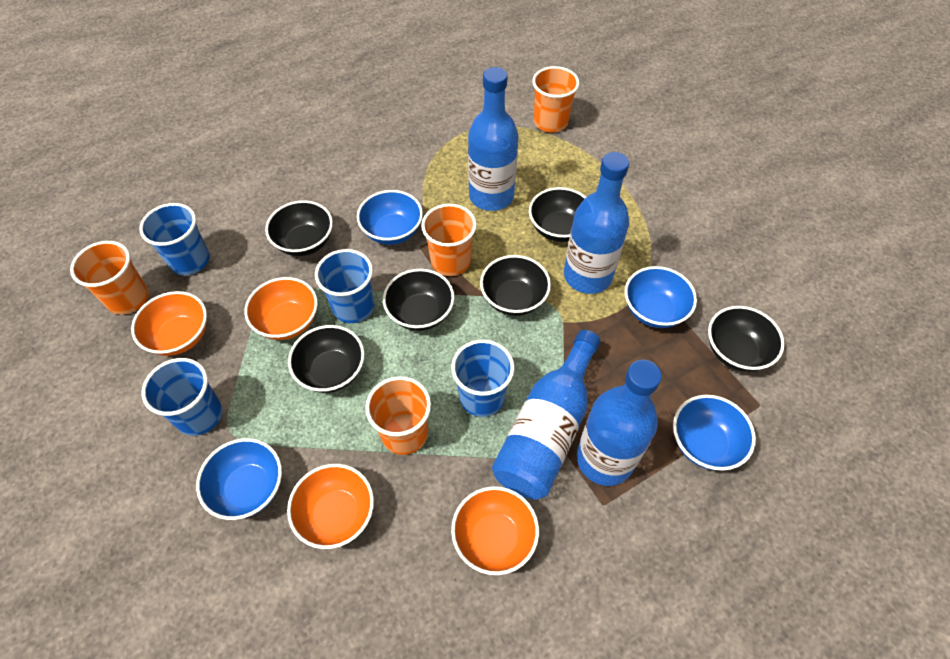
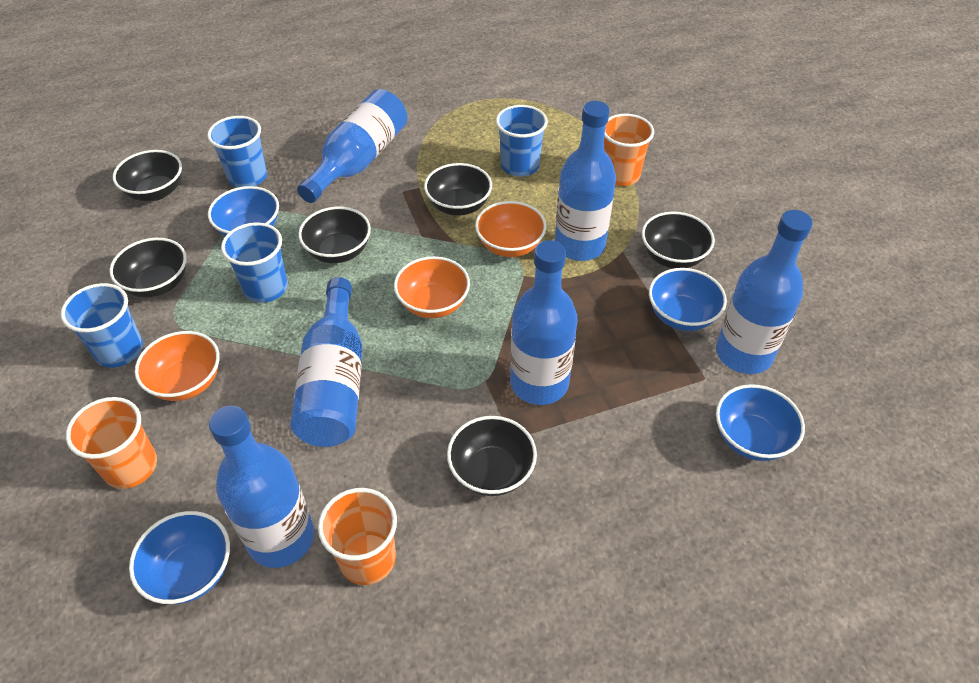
blue bottle: [468,67,518,211] [492,330,600,499] [564,152,629,294] [577,360,662,486] = 4 -> [209,406,314,568] [290,277,363,447] [297,89,408,203] [510,240,578,405] [555,101,616,261] [716,210,813,374] = 6
orange bowl: [131,291,207,356] [244,277,318,340] [287,464,374,549] [451,486,539,575] = 4 -> [135,331,220,401] [394,256,470,318] [475,201,547,257] = 3
orange cup: [70,241,149,315] [365,376,431,455] [421,204,477,276] [532,66,579,133] = 4 -> [66,397,157,489] [318,488,397,585] [604,114,654,186] = 3

